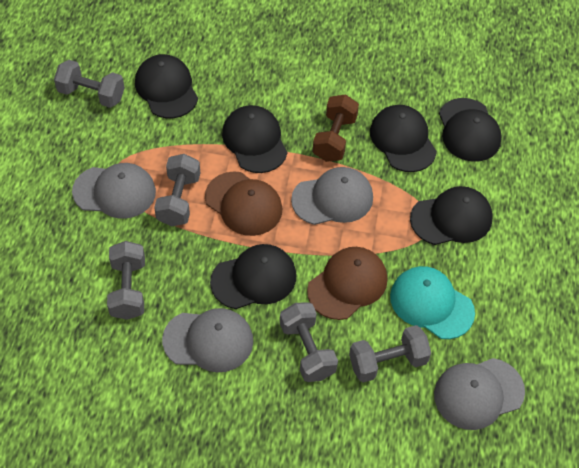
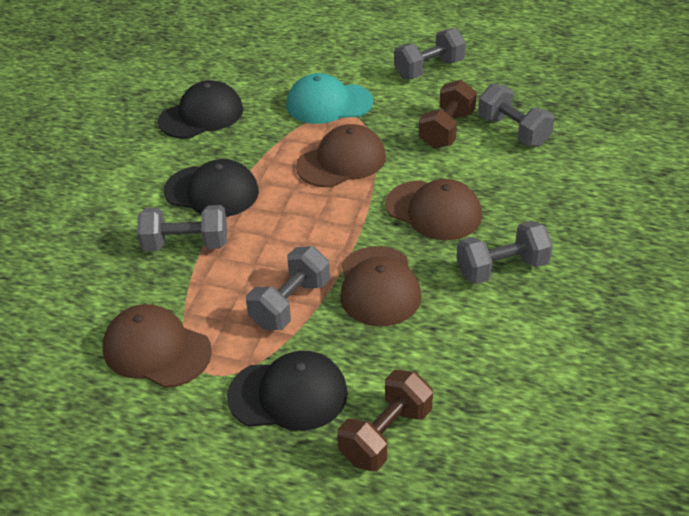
black cap: [135,54,198,118] [210,244,296,309] [222,105,287,173] [370,105,437,172] [410,186,493,245] [439,98,502,162] = 6 -> [158,80,243,139] [164,159,259,217] [227,350,348,431] = 3
brown cap: [205,171,282,236] [307,247,387,320] = 2 -> [103,304,212,388] [296,124,386,187] [341,246,421,326] [385,179,482,240] = 4
brown dumbbell: [313,94,359,162] = 1 -> [337,370,433,471] [419,80,477,149] = 2
grey cap: [72,163,156,219] [162,308,253,372] [291,167,373,225] [434,358,525,430] = 4 -> none = 0

